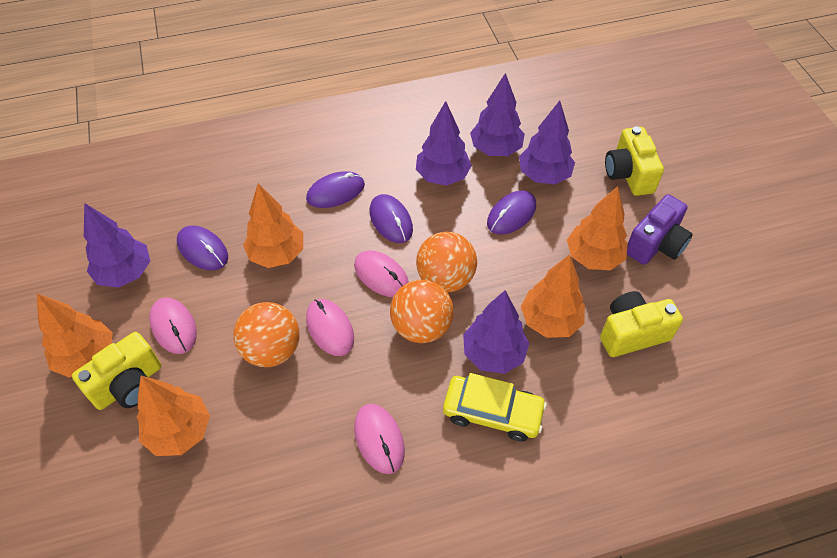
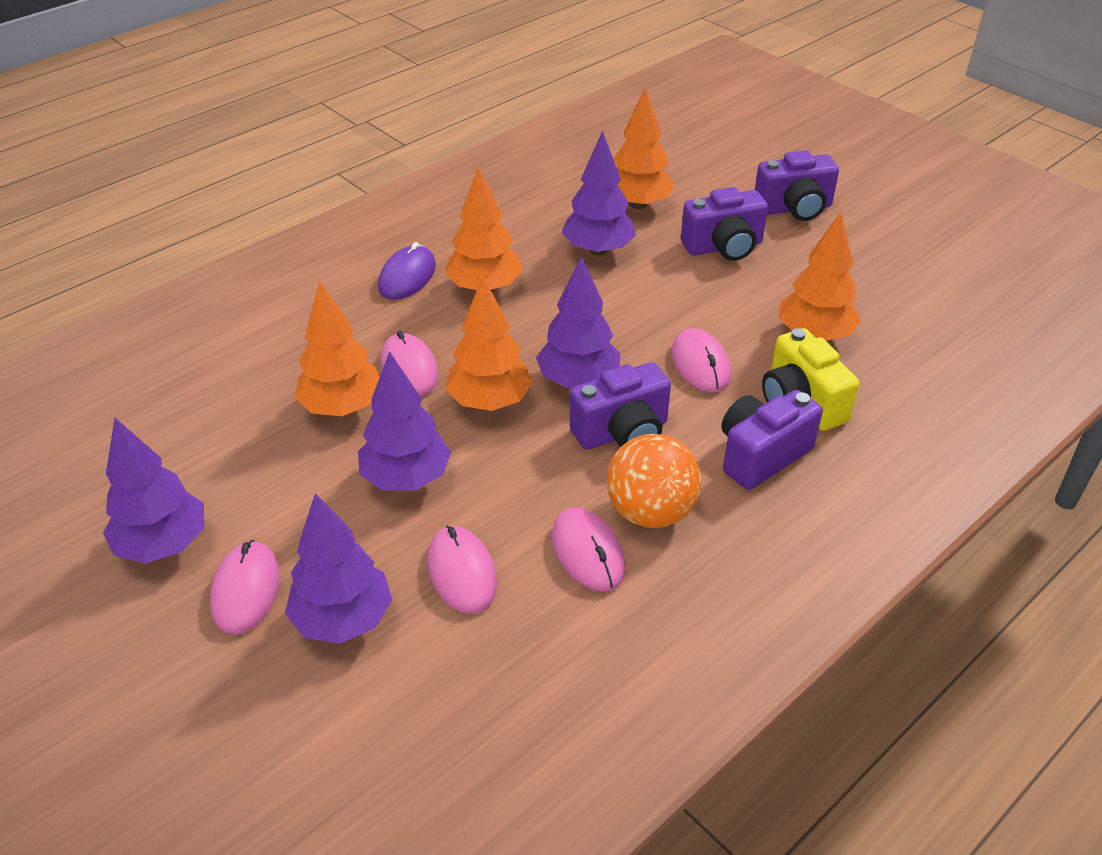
orange ball: [233,302,300,367] [390,280,454,343] [416,232,477,293] = 3 -> [607,434,701,528] = 1
pink mouse: [149,298,197,354] [306,299,354,356] [354,250,409,297] [354,404,405,474] = 4 -> [210,540,280,635] [381,331,439,396] [427,526,497,614] [552,507,625,592] [672,328,731,393] = 5
purple camera: [627,194,693,265] = 1 -> [570,362,671,450] [681,187,768,261] [721,390,823,490] [755,150,839,221] = 4
purple mouse: [177,225,228,270] [306,171,365,208] [370,194,413,243] [487,191,536,235] = 4 -> [378,242,436,300] = 1
yellow camera: [72,332,161,410] [600,291,683,357] [605,126,664,196] = 3 -> [762,328,859,431] = 1
yellow car: [443,373,547,441] = 1 -> none = 0

